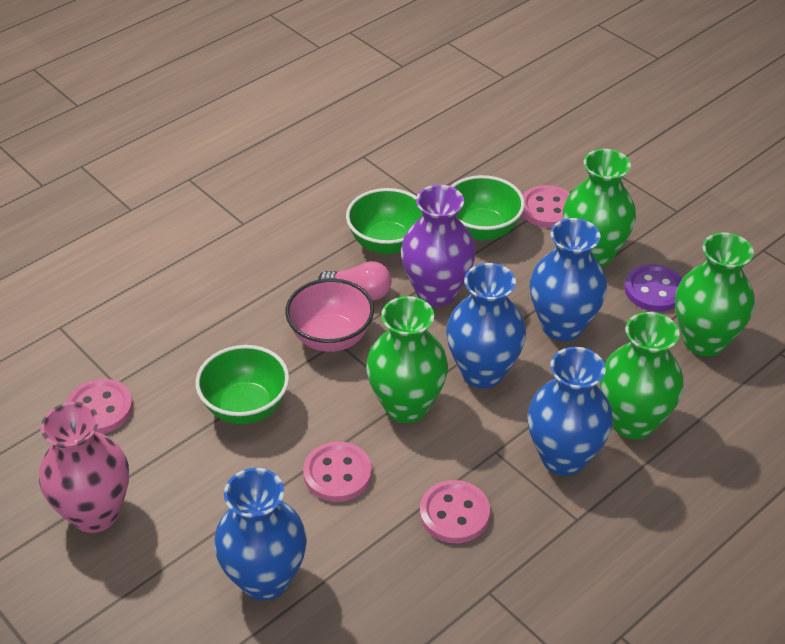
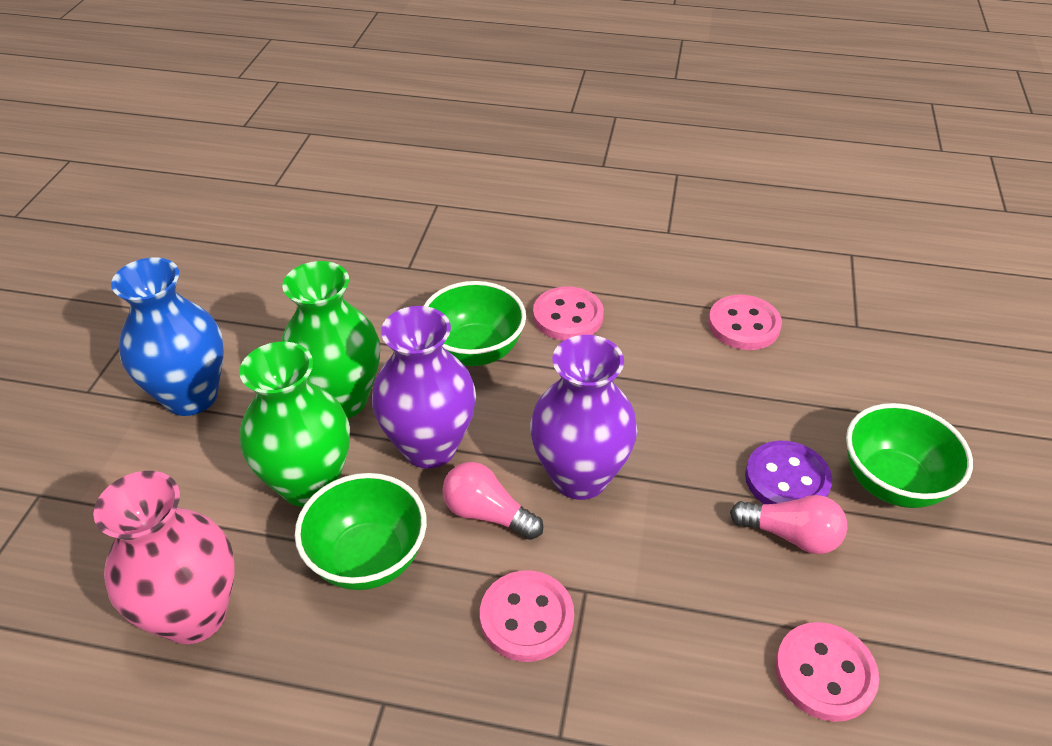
blue vase: [214,468,307,601] [446,263,526,388] [527,347,613,476] [530,218,607,341] = 4 -> [111,257,224,416] = 1
green vase: [366,296,448,423] [563,149,636,267] [600,312,684,439] [675,232,755,356] = 4 -> [239,342,350,507] [280,261,380,418] = 2
pink bowl: [285,278,374,352] = 1 -> none = 0
pink light bulb: [318,261,392,300] = 1 -> [442,462,544,540] [730,495,847,554] = 2
purple vase: [401,185,476,306] = 1 -> [372,306,476,469] [530,335,637,500] = 2

